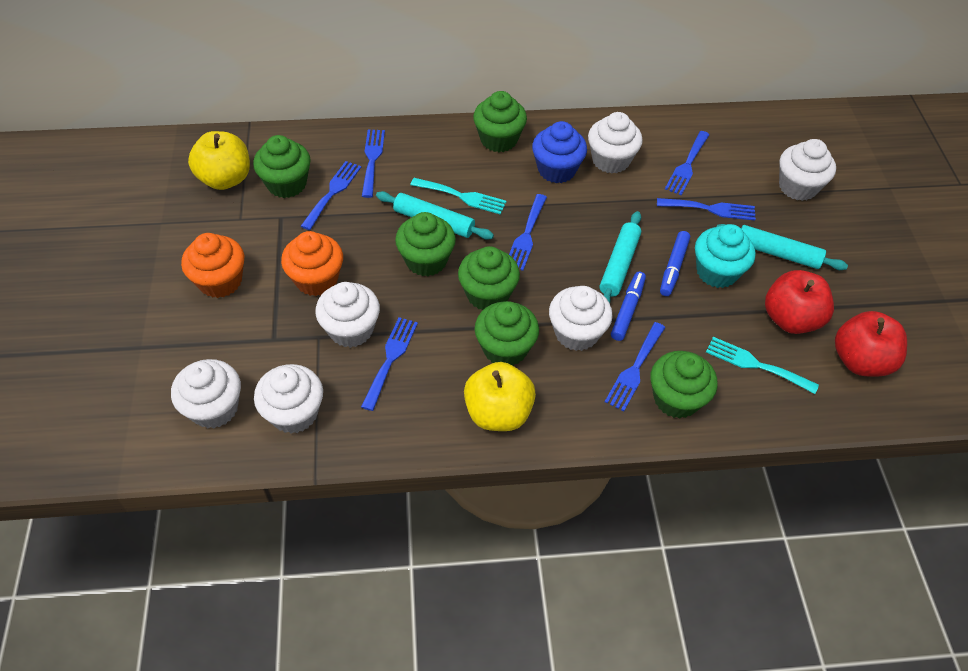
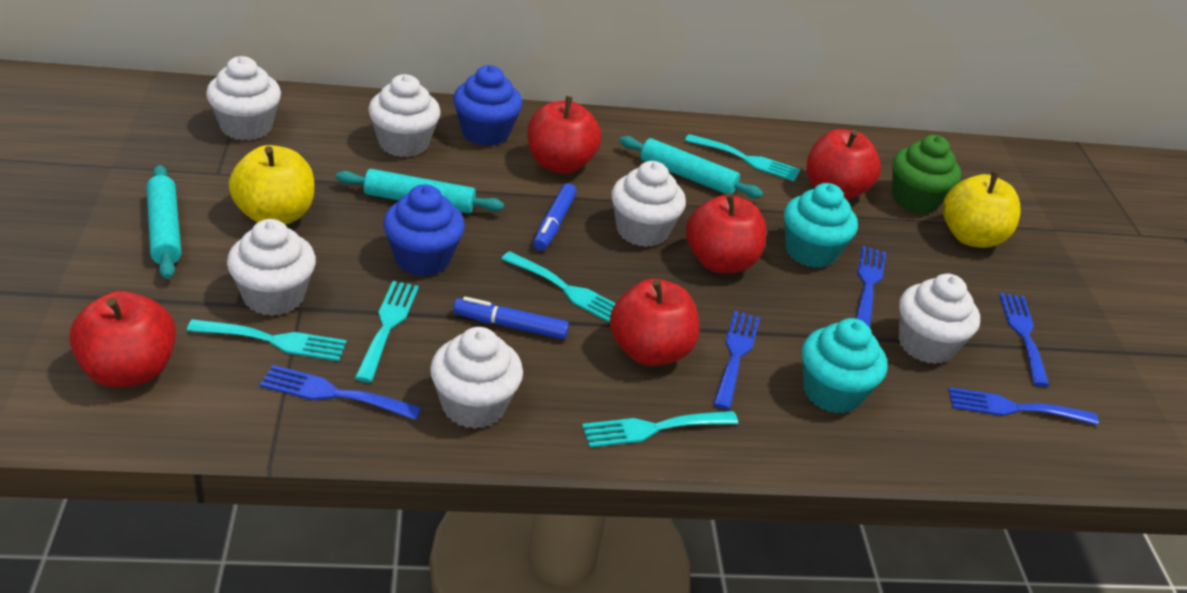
blue cupcake: [532,121,587,183] = 1 -> [383,184,465,276] [453,65,523,146] = 2
blue fork: [301,161,361,230] [361,317,418,411] [362,130,385,198] [509,194,547,271] [605,322,666,411] [657,198,756,221] [665,131,710,195] = 7 -> [260,365,422,420] [713,311,760,410] [856,246,886,328] [949,387,1099,425] [999,293,1049,387] = 5
green cupcake: [253,135,311,198] [395,212,456,276] [458,246,520,310] [473,91,527,152] [475,301,539,366] [650,351,718,419] = 6 -> [892,135,961,214] = 1
orange cupcake: [181,233,244,298] [281,231,343,296] = 2 -> none = 0
red apple: [765,270,834,334] [835,311,907,377] = 2 -> [69,291,176,388] [527,96,601,174] [610,279,700,366] [686,193,767,273] [806,129,881,200] = 5
turquoise cupcake: [695,224,756,288] = 1 -> [784,183,858,268] [802,318,887,414] = 2
turquoise fork: [410,178,506,215] [706,337,819,394] = 2 -> [187,319,347,361] [355,281,419,382] [501,251,616,323] [582,411,738,448] [685,134,800,181] = 5

